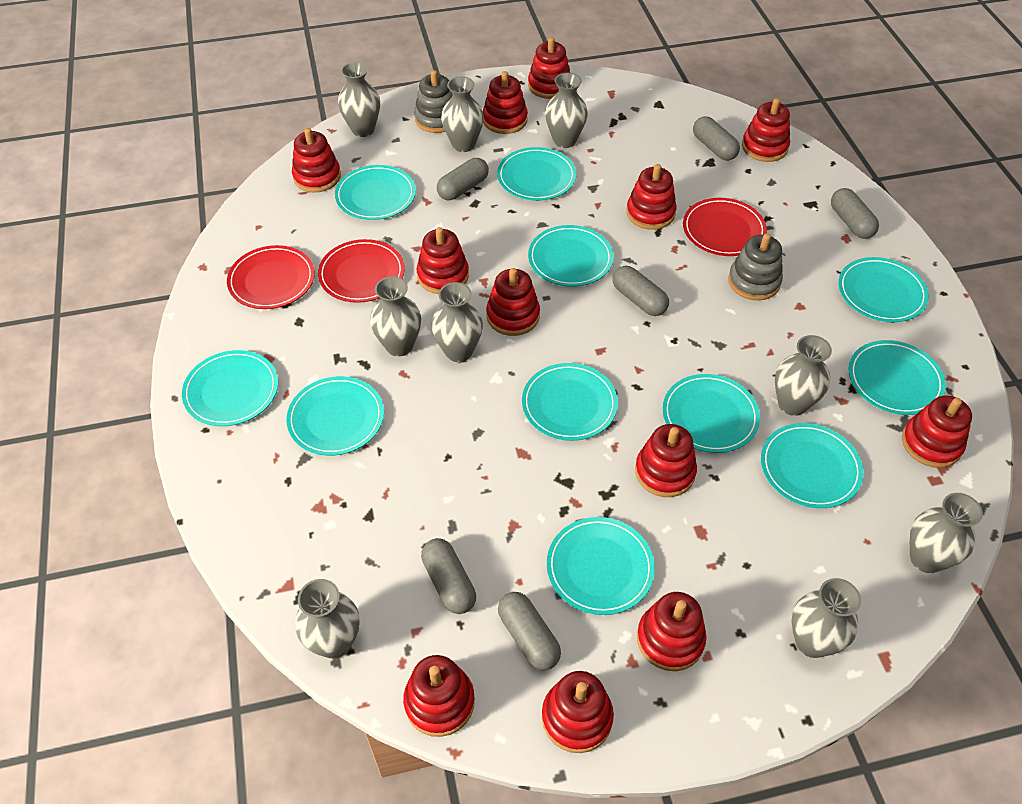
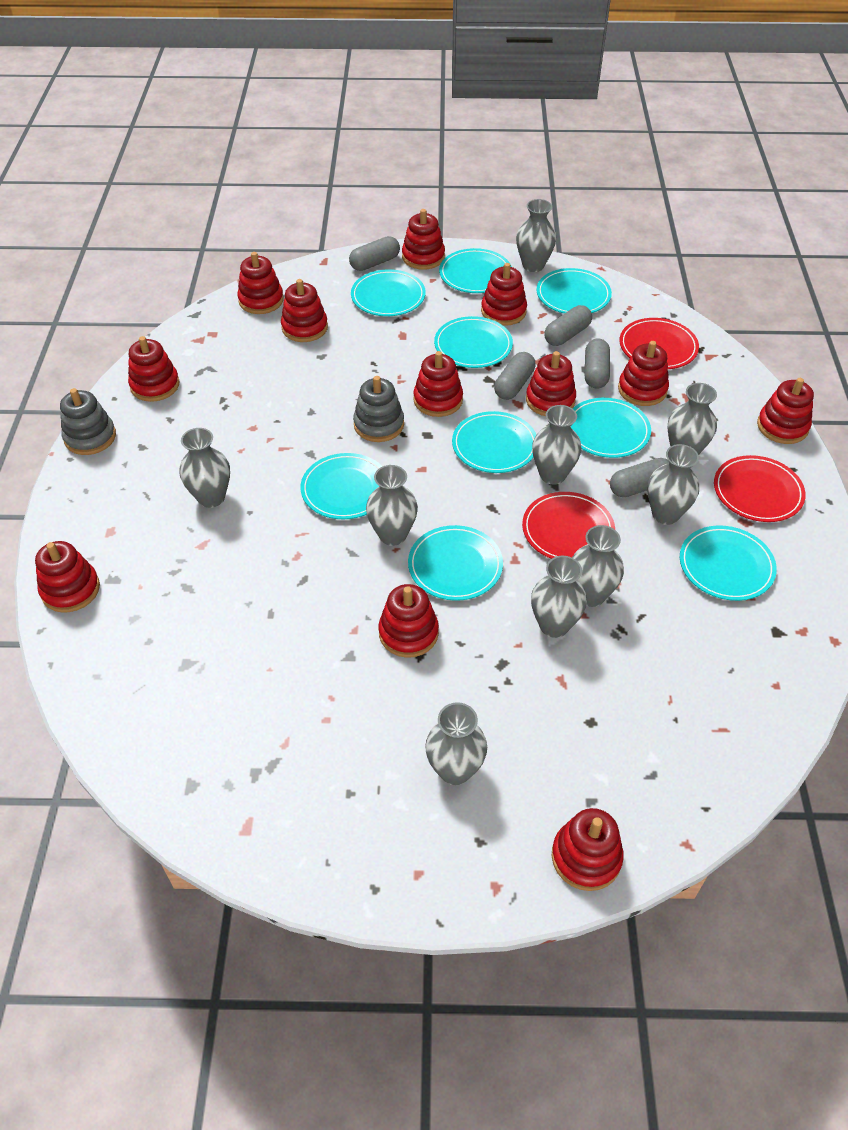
grey capsule: [421,538,476,614] [437,158,489,200] [498,592,561,670] [613,266,669,316] [693,116,740,161] [831,188,879,239] = 6 -> [349,236,400,271] [494,352,536,400] [544,305,592,346] [585,338,610,388] [610,458,669,497] = 5
turquoise plate: [182,350,278,426] [286,376,384,456] [335,165,416,220] [497,147,576,201] [522,363,618,441] [528,225,614,287] [547,517,655,615] [663,374,760,453] [761,423,863,508] [838,257,929,322] [849,340,946,415] = 11 -> [301,453,383,519] [351,269,426,316] [408,525,503,601] [434,316,513,368] [439,248,512,293] [452,411,536,473] [536,268,612,314] [570,398,651,458] [680,525,777,601] = 9

